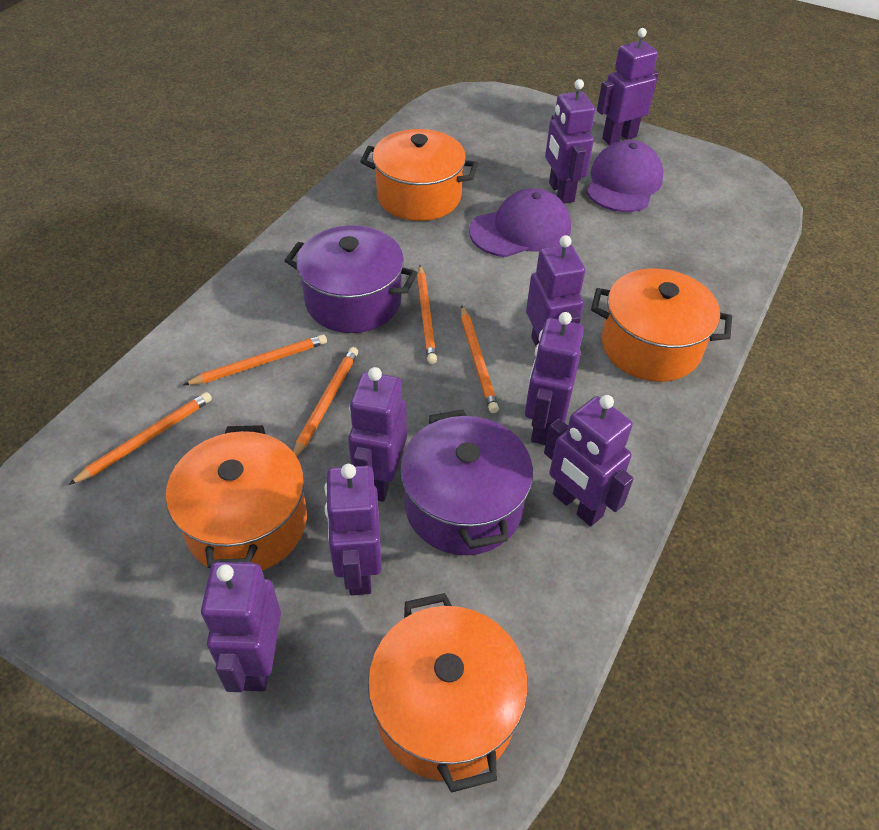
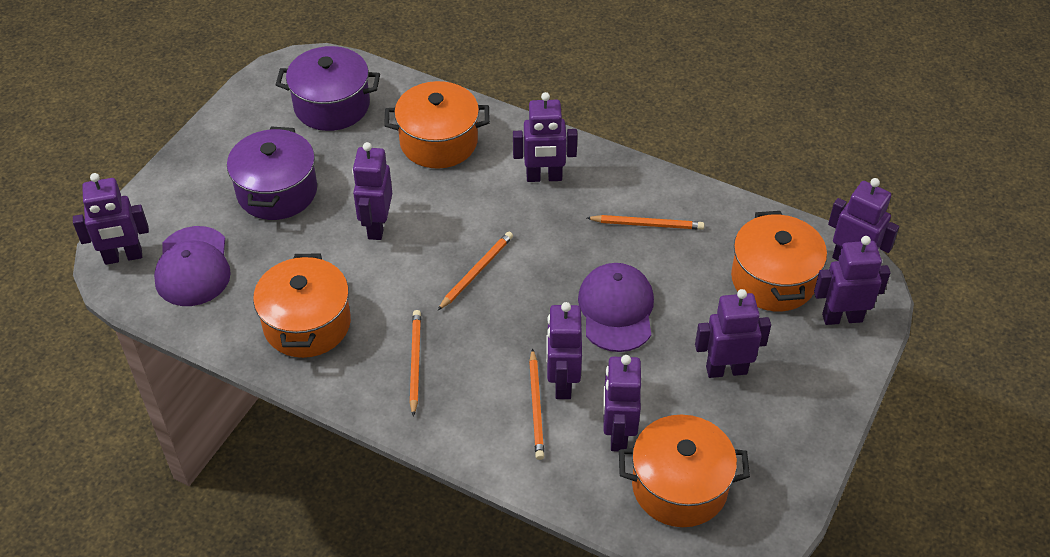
orange pencil: [68,392,212,485] [183,335,327,385] [293,347,358,457] [417,265,437,364] [461,305,499,413] = 5 -> [409,310,421,417] [437,232,513,311] [529,349,544,460] [587,215,704,230] = 4

